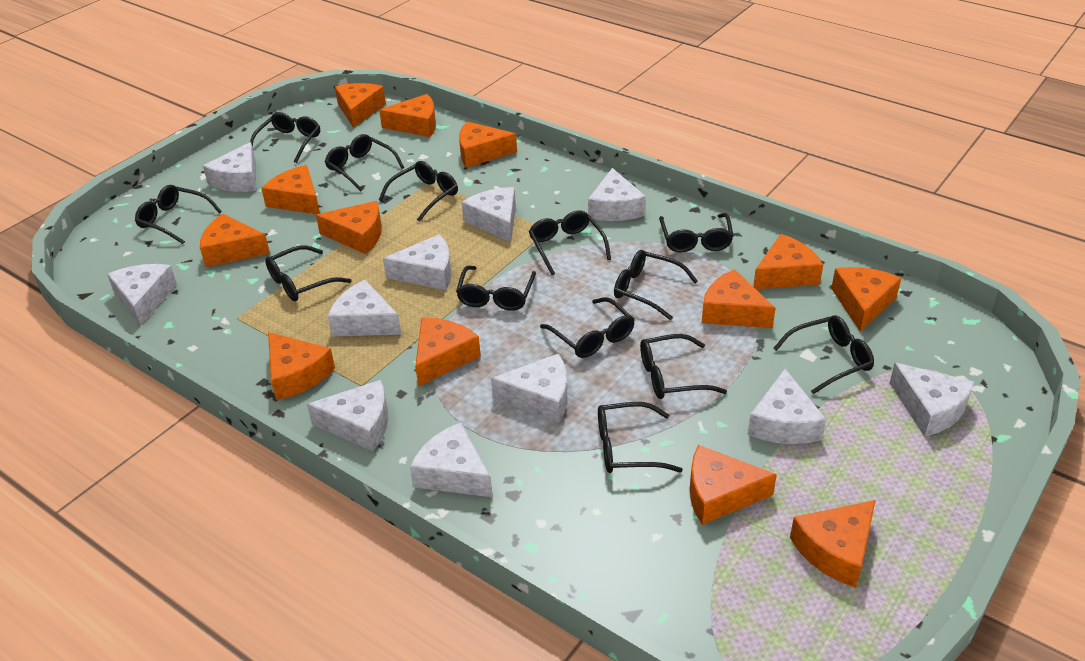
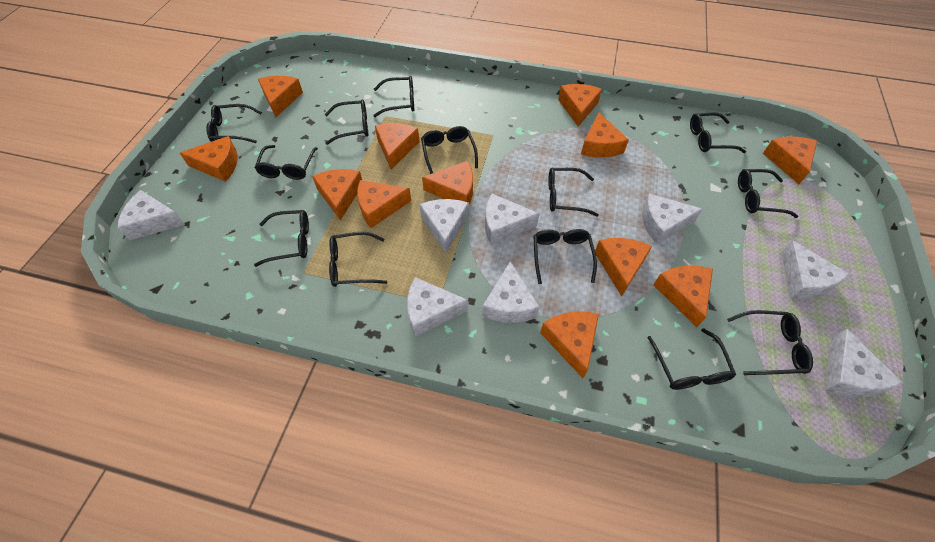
orange cheese: [200,214,270,267] [261,165,320,214] [268,332,335,400] [316,201,382,254] [335,83,386,128] [379,94,436,137] [415,318,481,386] [459,121,517,168] [690,445,777,525] [702,269,776,328] [753,234,823,289] [790,500,876,588] [831,267,901,331] = 13 -> [180,136,238,182] [258,76,303,117] [312,169,362,221] [357,180,411,228] [375,123,419,170] [422,161,473,204] [540,311,599,378] [558,84,602,127] [581,112,629,158] [595,238,652,296] [653,265,713,327] [763,137,817,184] = 12
white cheese: [107,264,177,326] [203,142,257,192] [307,380,388,451] [328,280,402,336] [383,234,452,290] [410,422,493,497] [462,187,516,242] [491,353,567,423] [588,168,646,221] [747,369,826,444] [890,363,974,437] = 11 -> [117,190,185,241] [407,277,468,337] [419,199,469,253] [482,261,540,323] [485,194,539,244] [642,193,702,244] [781,240,849,300] [825,329,903,398] = 8

